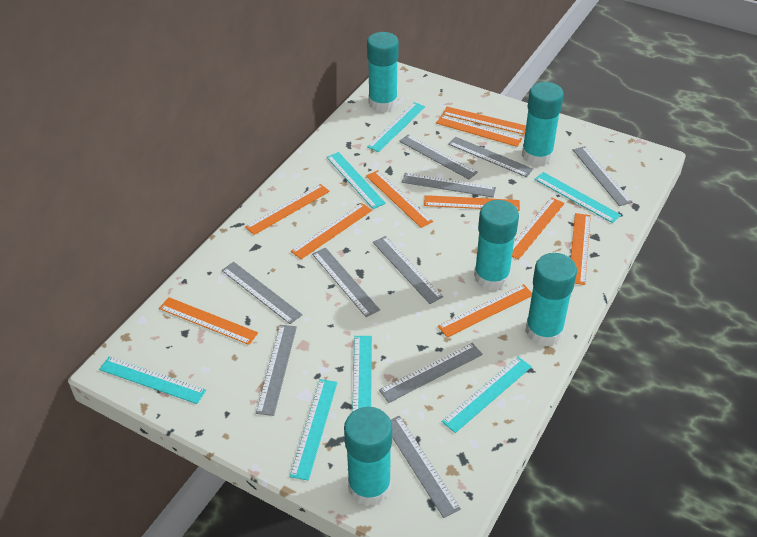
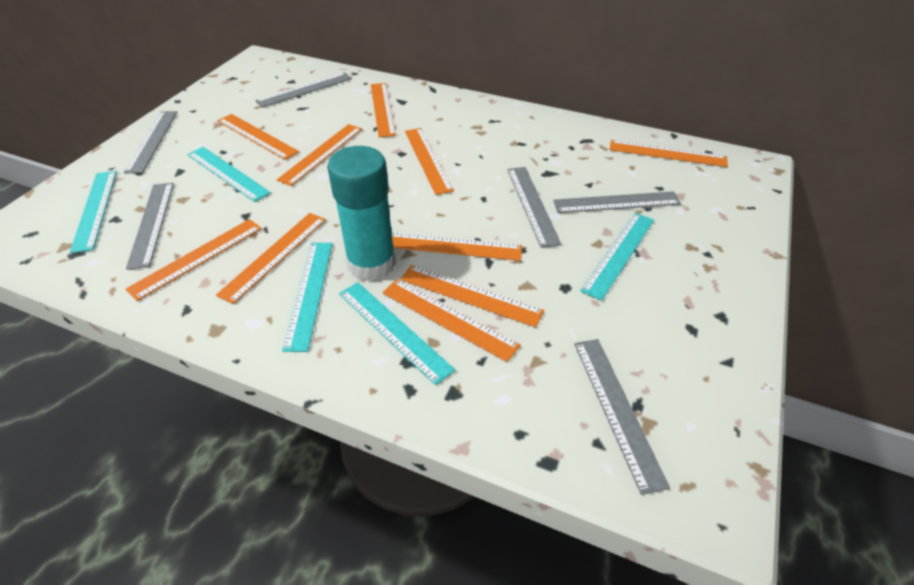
grey ruler: [222,262,302,324] [256,325,297,416] [312,248,380,317] [373,236,443,304] [379,343,483,403] [391,416,461,518] [399,134,478,179] [402,173,496,197] [448,137,534,177] [573,146,632,206] = 10 -> [124,111,177,173] [126,183,174,269] [255,72,352,108] [507,167,562,248] [553,191,681,213] [574,339,670,495] = 6
turquoise glue stick: [344,407,392,506] [367,32,399,112] [474,200,519,290] [522,82,564,166] [525,253,577,346] = 5 -> [327,146,396,281] = 1
turquoise ruler: [99,356,206,404] [290,379,337,481] [326,152,386,209] [352,336,372,412] [367,102,425,152] [442,357,532,433] [534,172,621,223] = 7 -> [70,171,117,253] [187,147,271,202] [282,243,332,352] [339,282,455,385] [580,213,654,301] = 5

